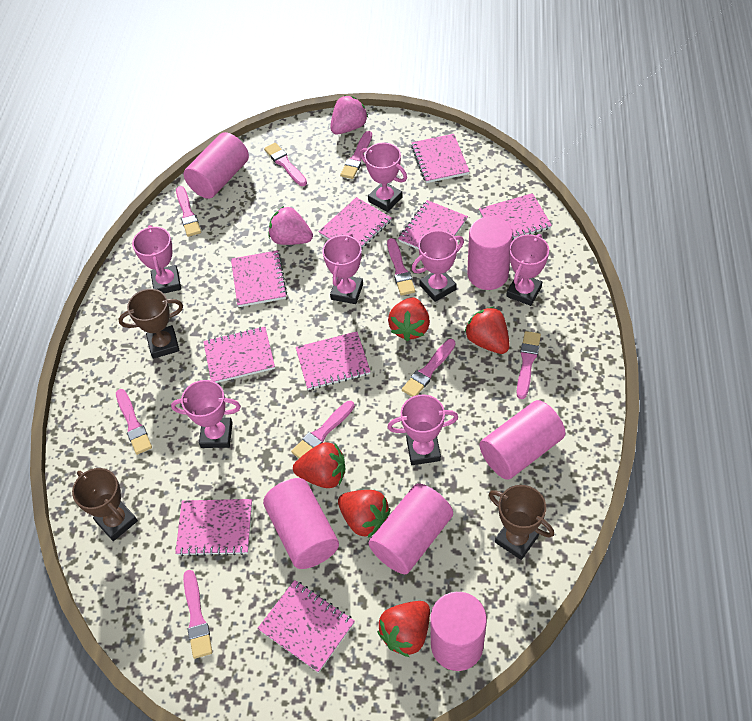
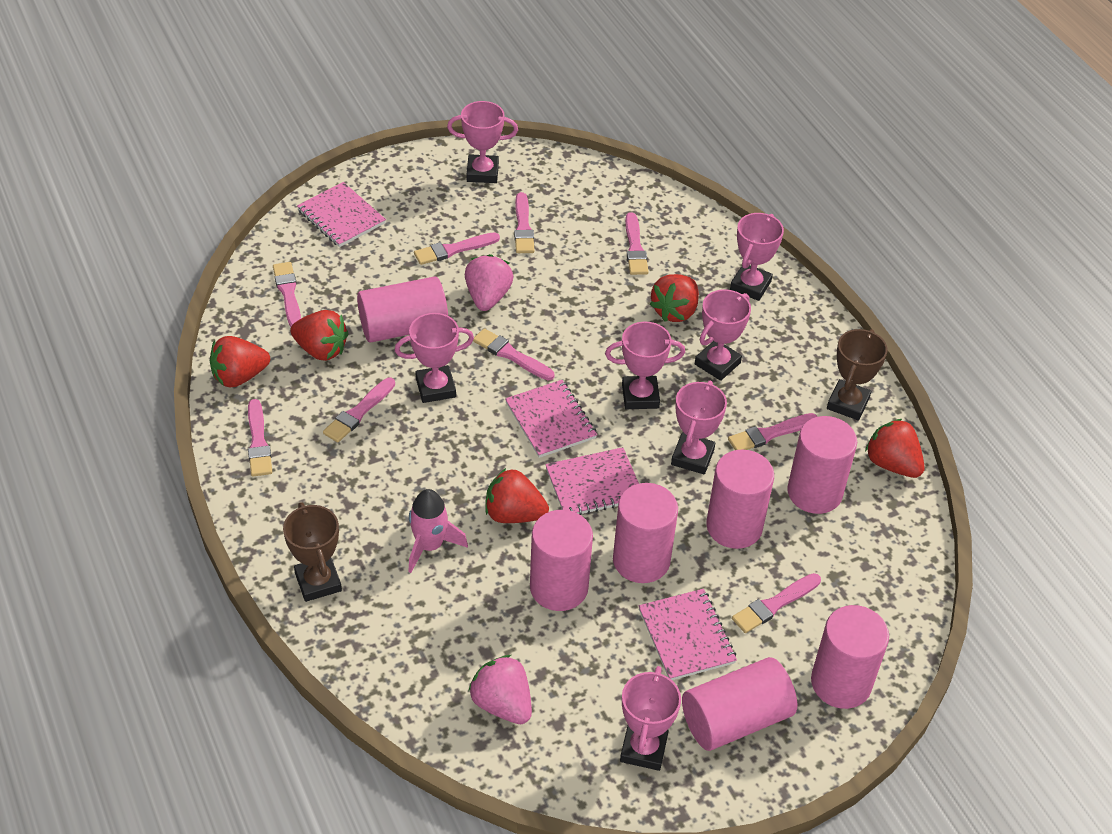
brown trophy: [72,468,138,541] [119,289,183,359] [489,485,554,560] = 3 -> [283,502,342,602] [827,329,888,420] = 2
pink cylinder: [183,132,249,199] [263,478,339,569] [369,484,453,574] [431,592,487,671] [467,216,513,290] [479,400,565,480] = 6 -> [357,276,448,343] [530,510,593,611] [613,483,678,583] [682,657,797,751] [706,449,774,549] [787,416,857,514] [811,605,889,709] = 7
pink notebook: [175,499,252,557] [203,326,275,383] [231,250,287,307] [257,580,355,673] [296,331,371,390] [318,197,391,250] [398,200,468,250] [411,134,470,183] [479,193,552,240] = 9 -> [297,182,386,247] [505,380,597,458] [545,447,639,515] [639,589,737,680] = 4
pink rocket: none = 0 -> [408,489,468,573] = 1

